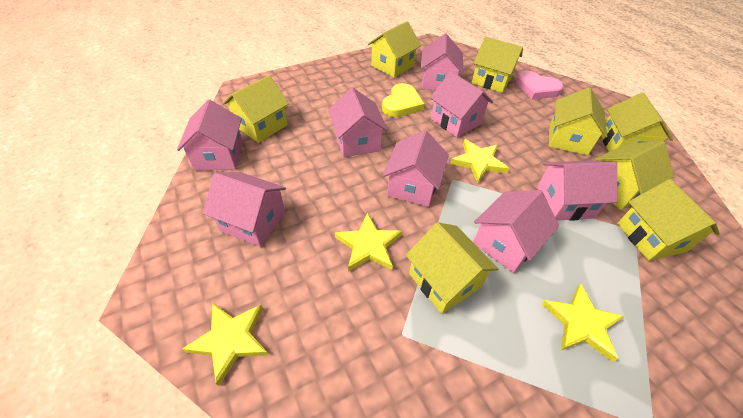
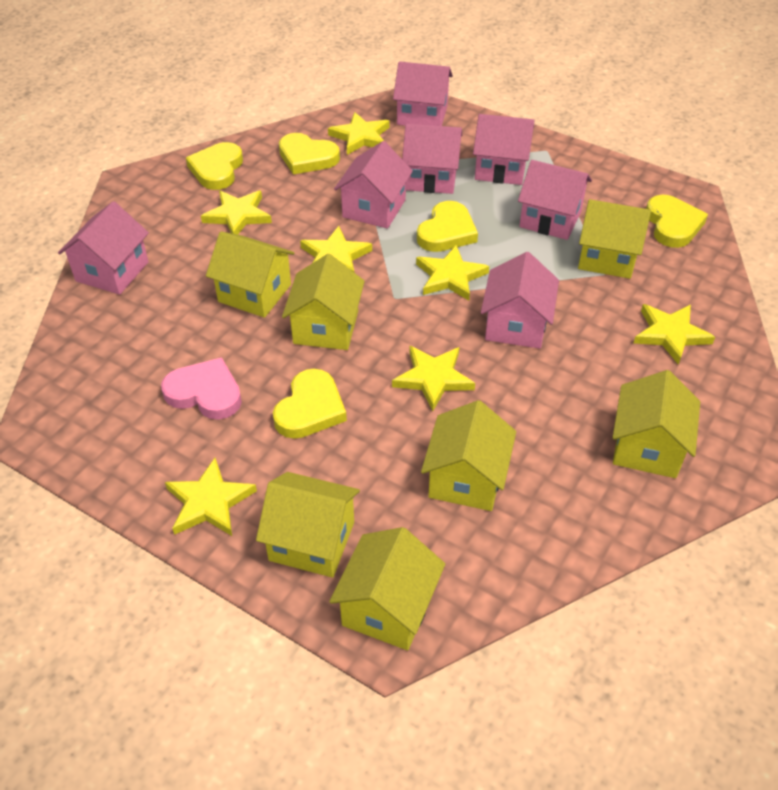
pink house: [177,99,243,170] [203,172,286,247] [328,88,388,157] [383,130,449,207] [421,34,464,90] [430,72,493,138] [473,190,559,273] [536,161,618,221] = 8 -> [58,201,149,295] [334,141,413,229] [393,61,453,126] [402,124,462,194] [473,114,534,185] [481,252,559,349] [518,160,592,240] = 7
yellow heart: [382,83,424,117] = 1 -> [186,142,243,190] [273,369,347,439] [279,133,340,175] [417,201,478,252] [646,195,708,248] = 5
yellow house: [223,75,289,143] [368,21,421,78] [406,222,498,314] [471,37,523,93] [549,88,607,155] [595,141,674,210] [601,92,673,152] [617,179,720,261] = 8 -> [206,231,295,318] [256,472,360,578] [282,254,365,350] [329,527,445,650] [421,400,516,511] [578,199,651,279] [612,370,700,478] = 7
yellow star: [182,303,269,386] [335,213,402,272] [450,139,509,183] [542,284,625,362] = 4 -> [165,458,257,536] [201,190,272,235] [300,226,372,272] [328,112,390,155] [392,346,475,411] [416,245,489,301] [634,304,715,365] = 7

